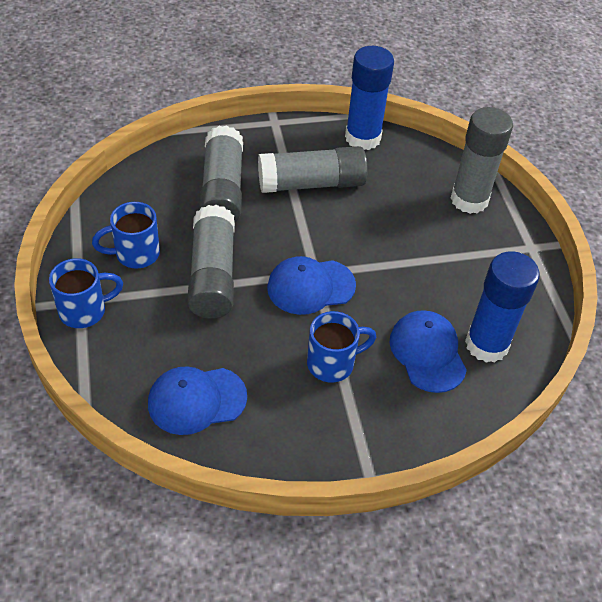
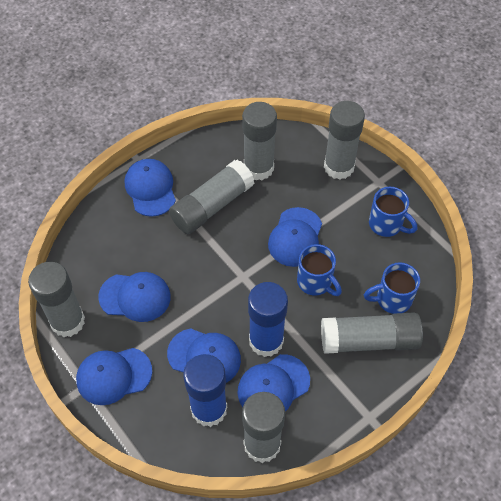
blue cap: [148,366,247,435] [267,256,356,315] [390,310,467,393] = 3 -> [76,348,152,405] [98,272,171,322] [125,159,176,217] [167,328,241,383] [238,354,310,412] [268,207,322,267] = 6
grey glue stick: [187,205,235,319] [199,125,243,222] [258,146,368,193] [451,107,513,214] = 4 -> [28,262,85,337] [169,160,254,234] [242,102,277,180] [242,392,285,463] [321,312,423,354] [324,101,365,180] = 6

